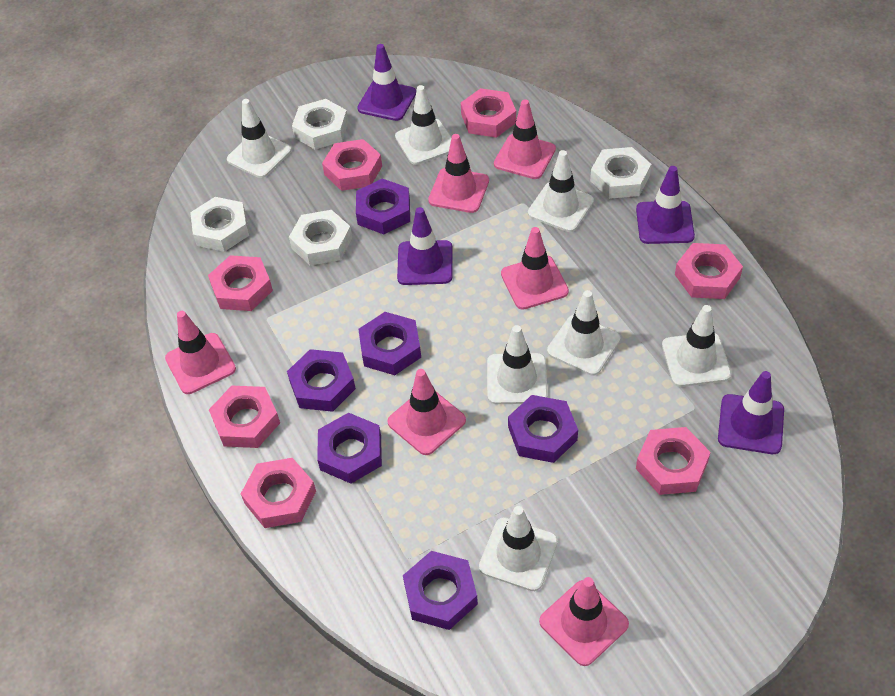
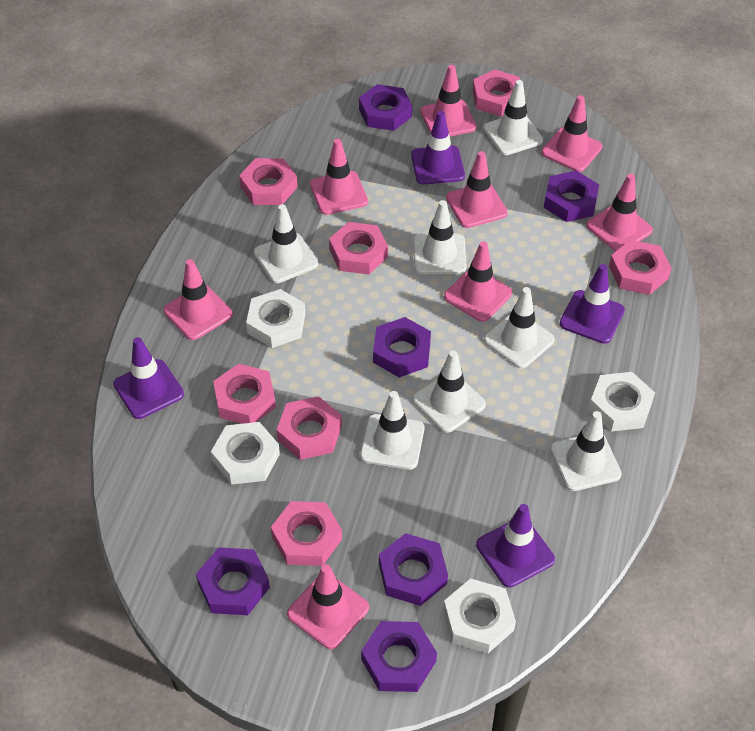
pink traffic cone: [165,311,236,394] [387,369,466,455] [428,134,489,213] [494,99,556,179] [501,227,569,310] [539,577,629,666] = 6 -> [164,259,233,340] [287,564,369,649] [310,139,368,215] [420,65,477,136] [444,241,512,322] [446,151,508,228] [541,95,602,172] [586,174,653,251] = 8

